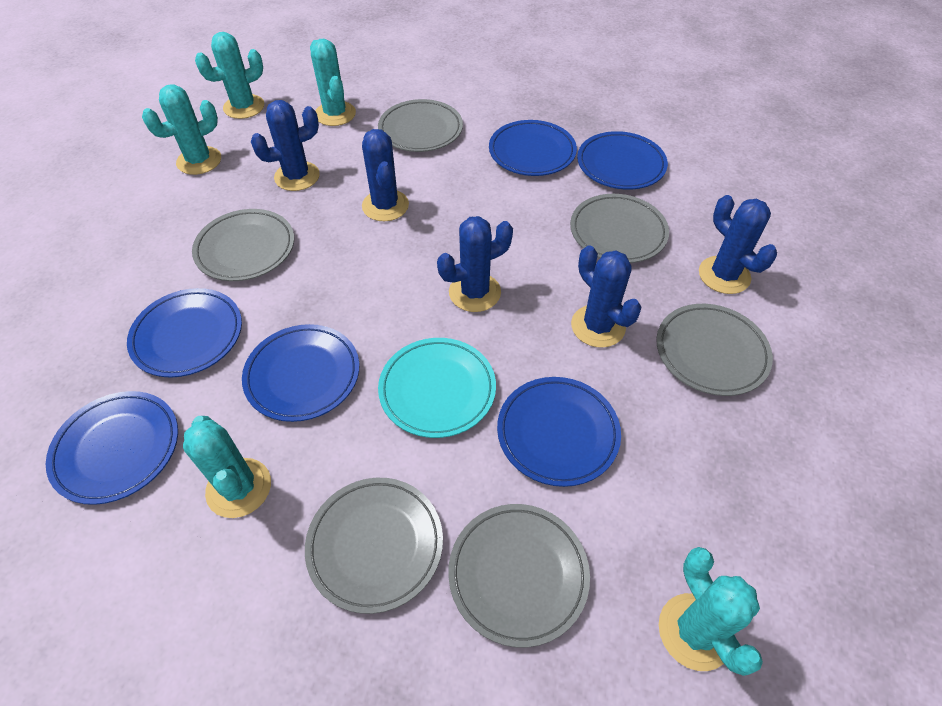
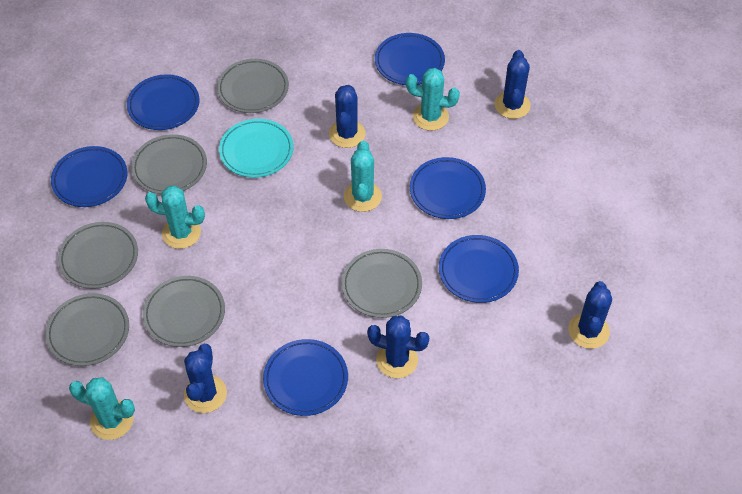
turquoise cactus: [142,84,221,175] [183,416,271,518] [195,32,264,119] [310,39,356,126] [659,547,763,676] = 5 -> [69,377,135,440] [145,186,205,249] [344,141,382,212] [406,68,460,131] = 4

